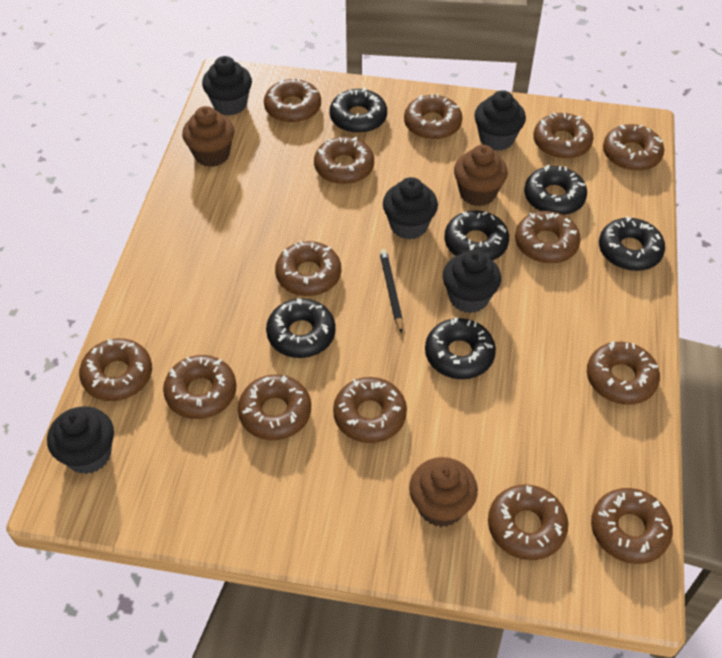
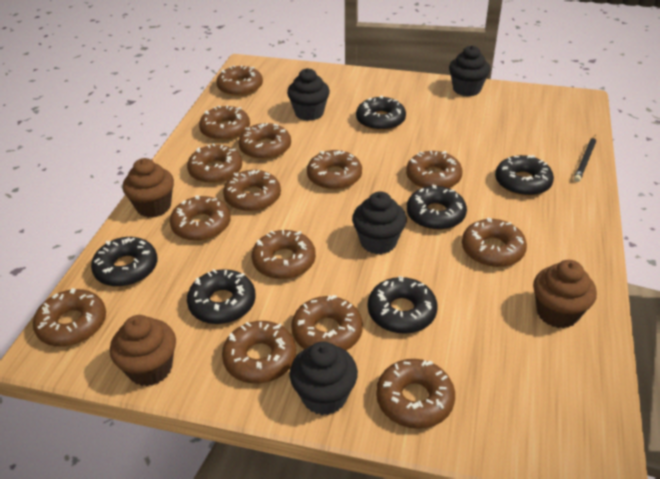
black cupcake: [47,406,114,474] [202,56,252,116] [383,177,438,240] [443,250,501,313] [474,90,526,151] = 5 -> [287,68,330,121] [289,341,358,415] [352,191,407,254] [449,45,490,96] = 4

